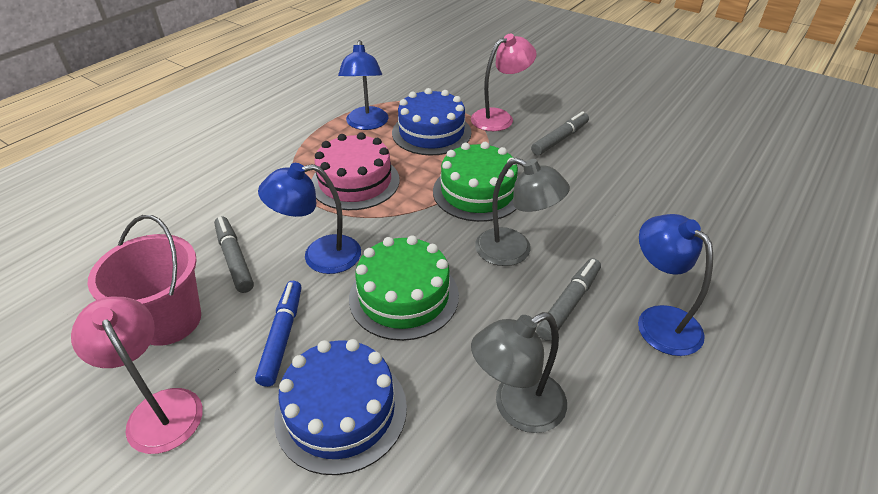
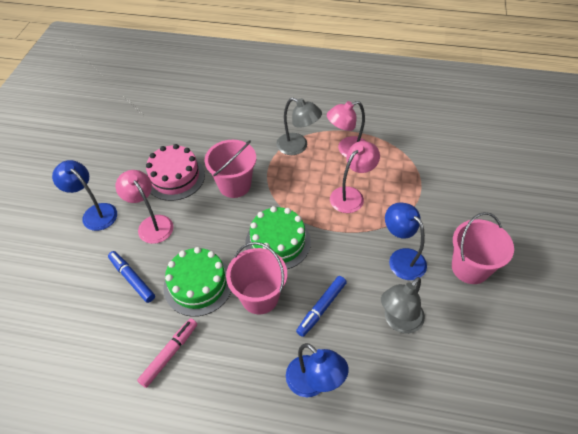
blue cake: [274,339,407,475] [392,88,471,155] = 2 -> none = 0
blue marker: [255,281,301,387] = 1 -> [108,251,155,303] [296,276,347,337] = 2
grey marker: [214,216,254,293] [531,111,589,156] [536,258,601,341] = 3 -> none = 0
pink bucket: [87,215,201,346] = 1 -> [205,140,256,198] [226,242,287,314] [452,212,514,284] = 3
pink lamp: [71,296,203,454] [471,33,537,131] = 2 -> [116,170,173,244] [327,101,366,158] [330,141,380,213] = 3
pink marker: none = 0 -> [137,318,197,388] = 1

